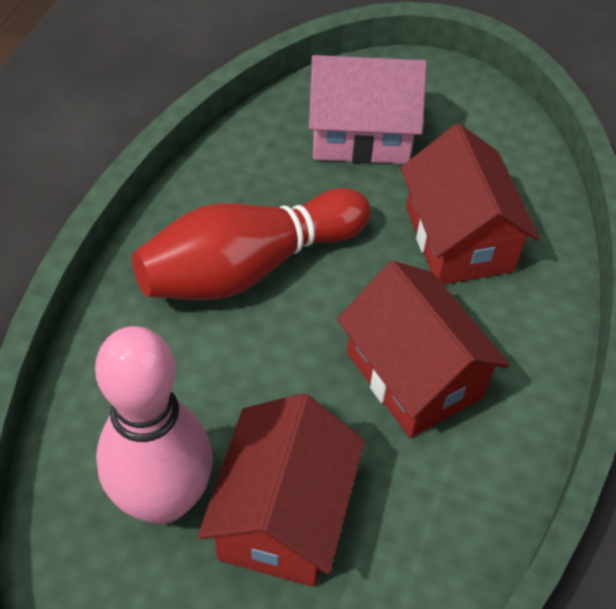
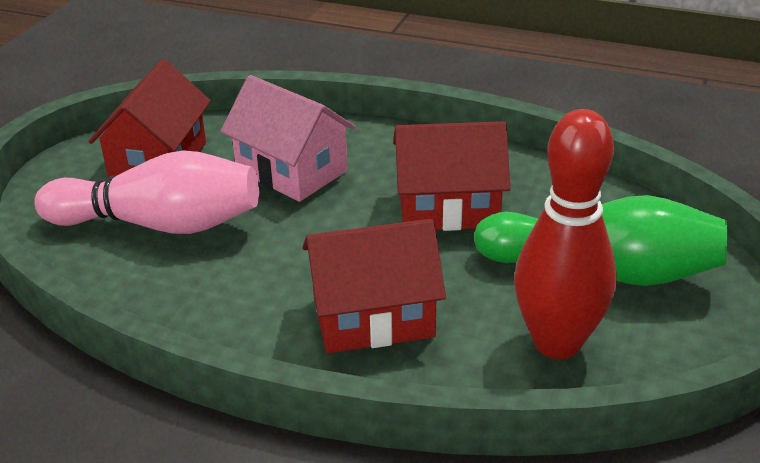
green bowling pin: none = 0 -> [474,195,727,286] = 1

